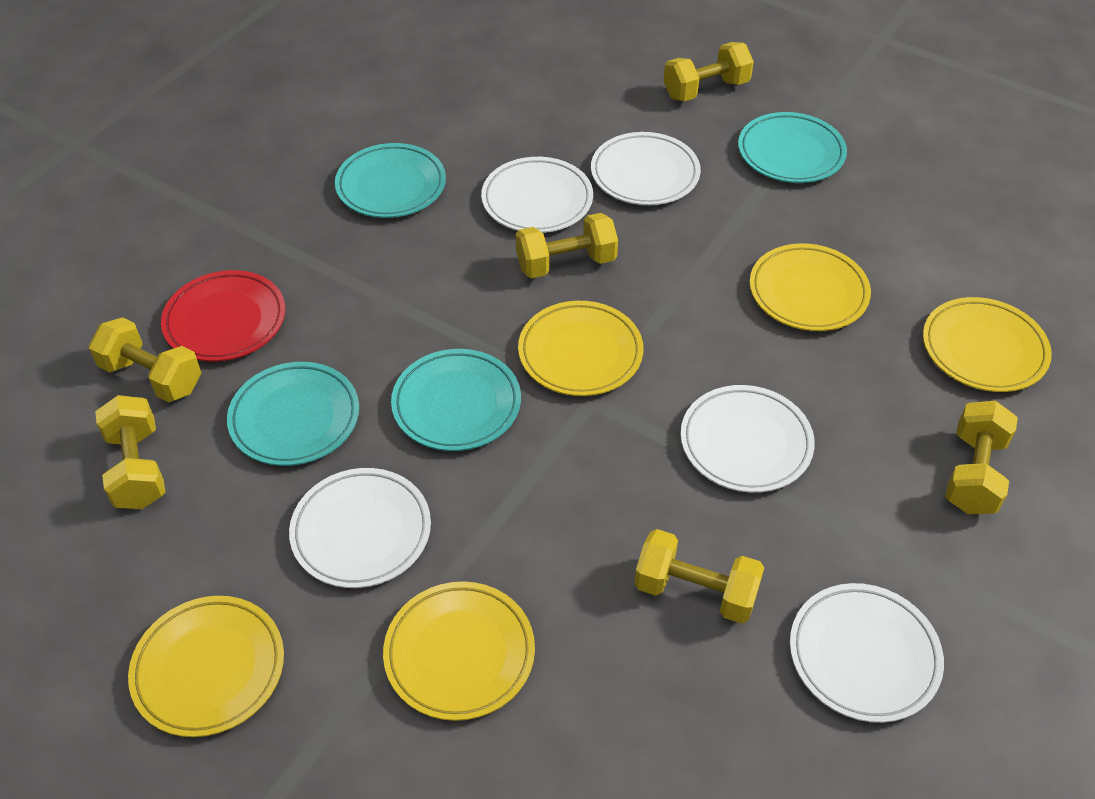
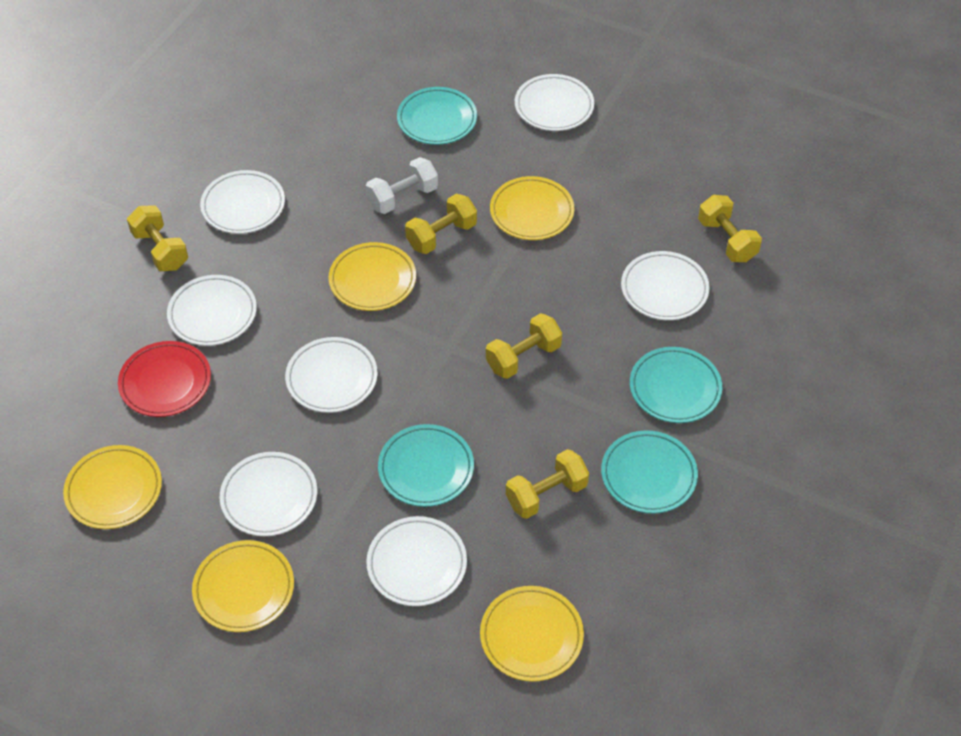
white dumbbell: none = 0 -> [366,157,438,214] = 1
white plate: [289,468,431,588] [481,157,593,233] [591,132,701,205] [681,385,815,493] [790,583,944,723] = 5 -> [167,275,257,346] [200,170,285,234] [220,452,317,536] [285,337,378,413] [366,516,467,606] [515,74,594,131] [621,251,710,320] = 7
yellow dumbbell: [89,317,201,402] [95,395,166,509] [515,213,618,278] [634,529,764,623] [663,42,754,101] [945,401,1018,514] = 6 -> [127,205,188,271] [405,194,477,254] [486,313,562,379] [506,449,589,519] [698,195,762,262] = 5

